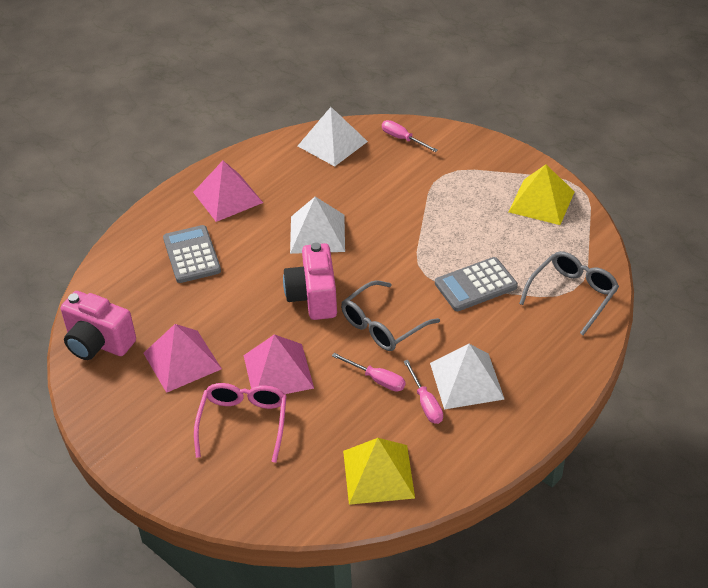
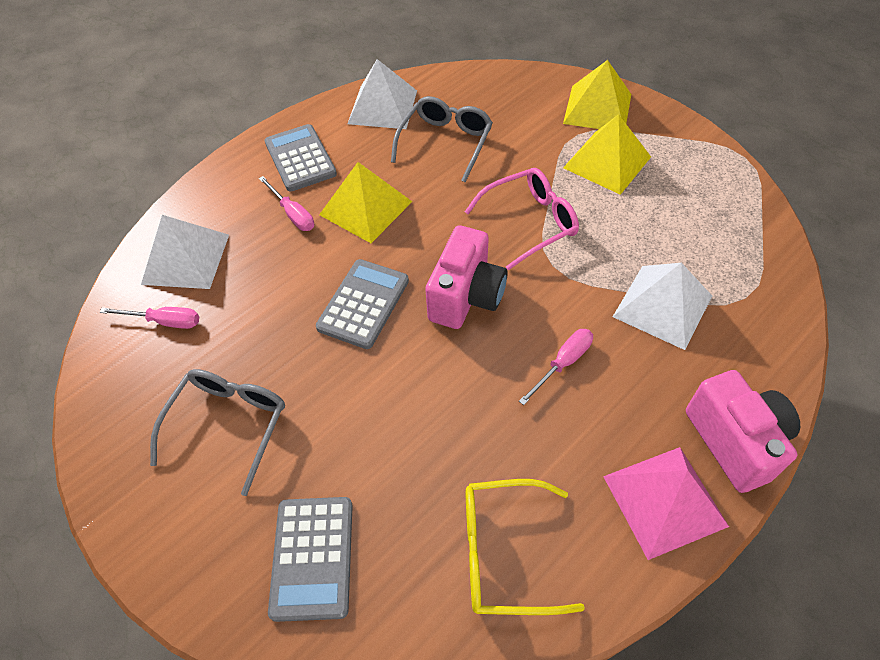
grey calculator: [163,225,221,283] [435,257,518,311] = 2 -> [265,124,337,191] [268,497,353,622] [316,259,409,349] = 3
pink pyramid: [143,324,222,393] [193,161,263,222] [244,334,314,394] = 3 -> [603,447,729,560] = 1
yellow glasses: none = 0 -> [465,479,585,615] = 1
yellow pyramid: [343,438,415,505] [509,164,575,225] = 2 -> [319,162,412,243] [563,60,631,129] [563,114,651,195] = 3

